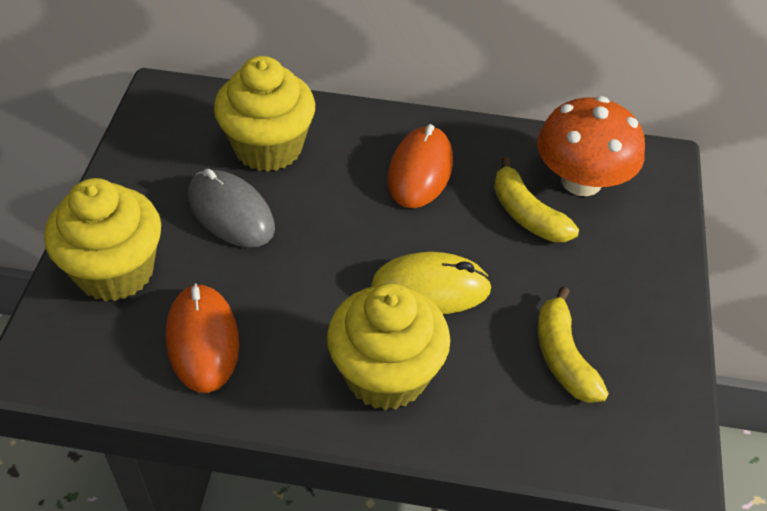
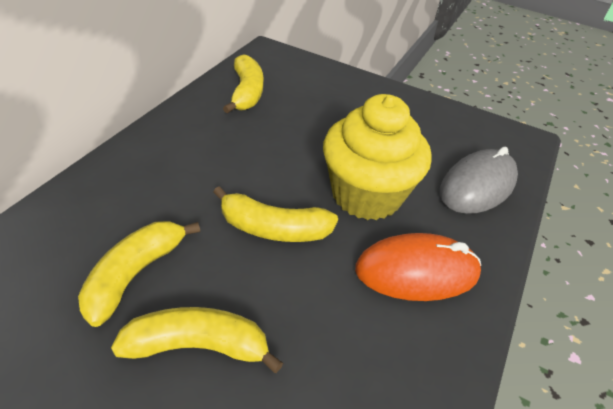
orange mouse: [166,283,239,393] [387,124,453,208] = 2 -> [355,233,481,301] = 1
orange mushroom: [537,96,645,196] = 1 -> none = 0
yellow banana: [494,157,579,242] [538,286,609,403] = 2 -> [78,221,200,327] [111,307,283,373] [213,186,338,242] [223,54,263,114] = 4
yellow cupcake: [44,178,161,301] [214,56,315,172] [327,283,450,410] = 3 -> [323,94,431,220] = 1
yellow mouse: [371,252,492,314] = 1 -> none = 0

